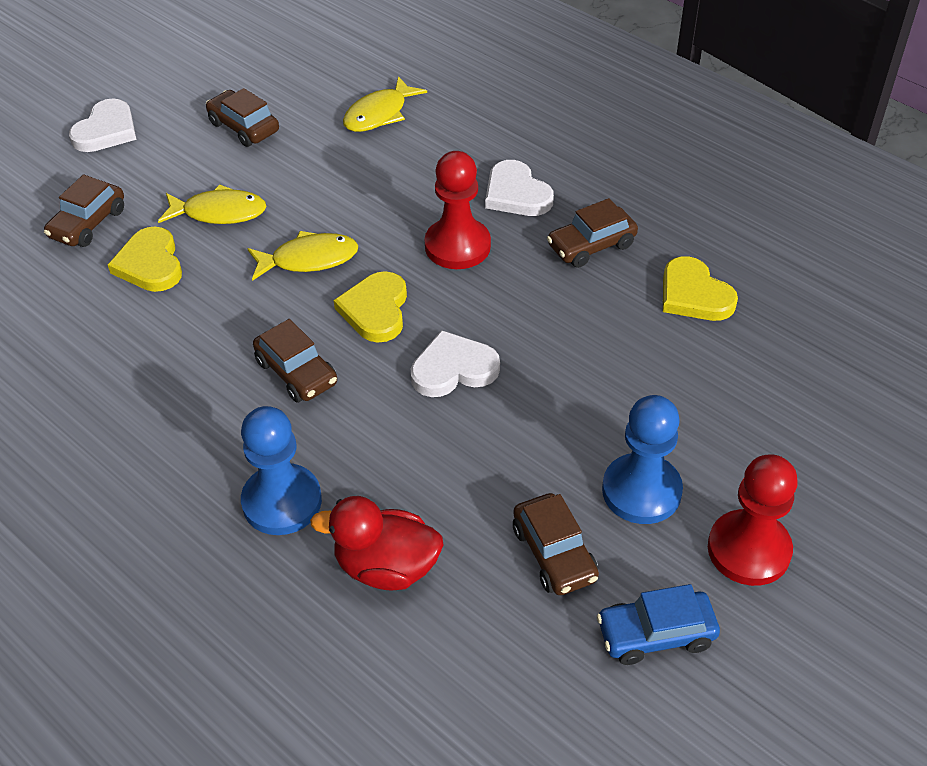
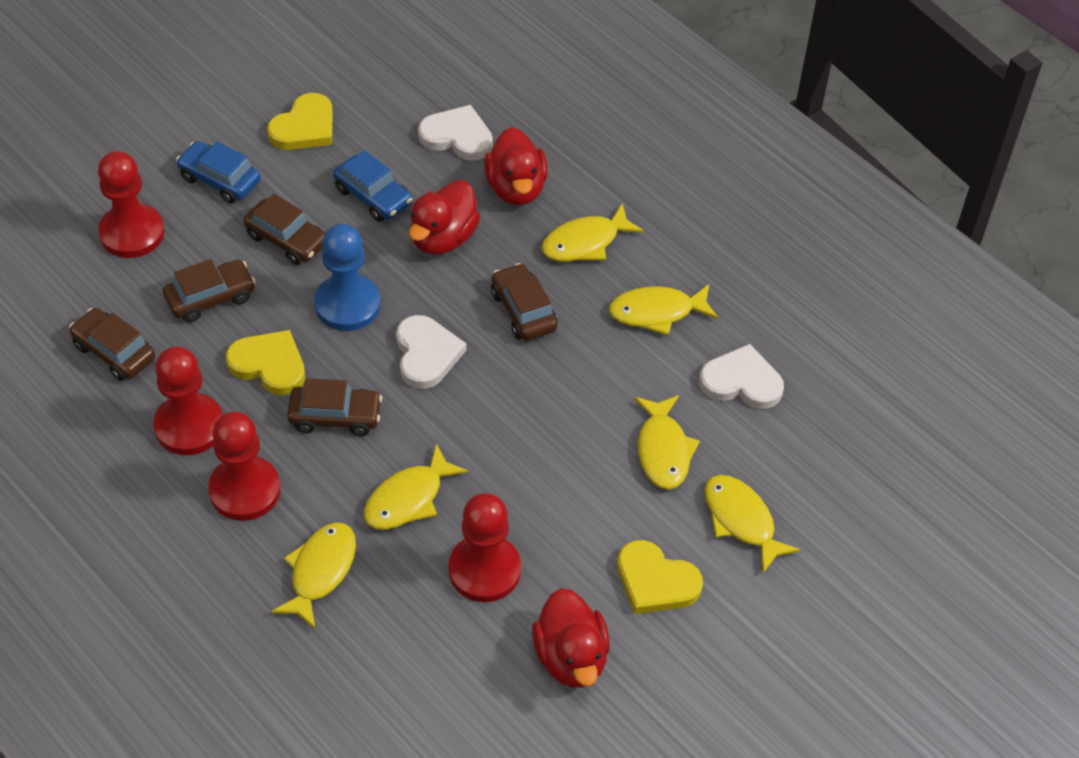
blue car: [597,584,720,665] = 1 -> [176,141,261,203] [333,150,413,222] = 2
blue pawn: [241,406,322,535] [602,395,683,524] = 2 -> [314,224,381,331] = 1
red duck: [310,496,443,591] = 1 -> [409,180,480,255] [484,127,548,205] [532,588,610,688] = 3
red pawn: [425,151,491,269] [708,455,798,586] = 2 -> [98,151,164,258] [154,347,223,455] [208,412,280,521] [449,493,521,602] = 4
yellow fish: [158,184,267,224] [247,231,358,281] [343,76,427,132] = 3 -> [271,522,356,630] [364,444,469,530] [541,203,644,262] [609,284,718,335] [634,395,700,490] [704,475,801,573] = 6

